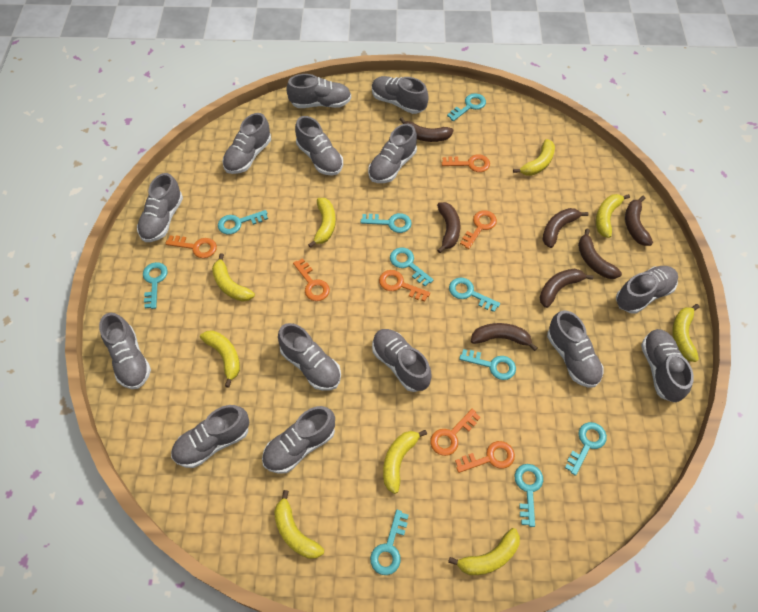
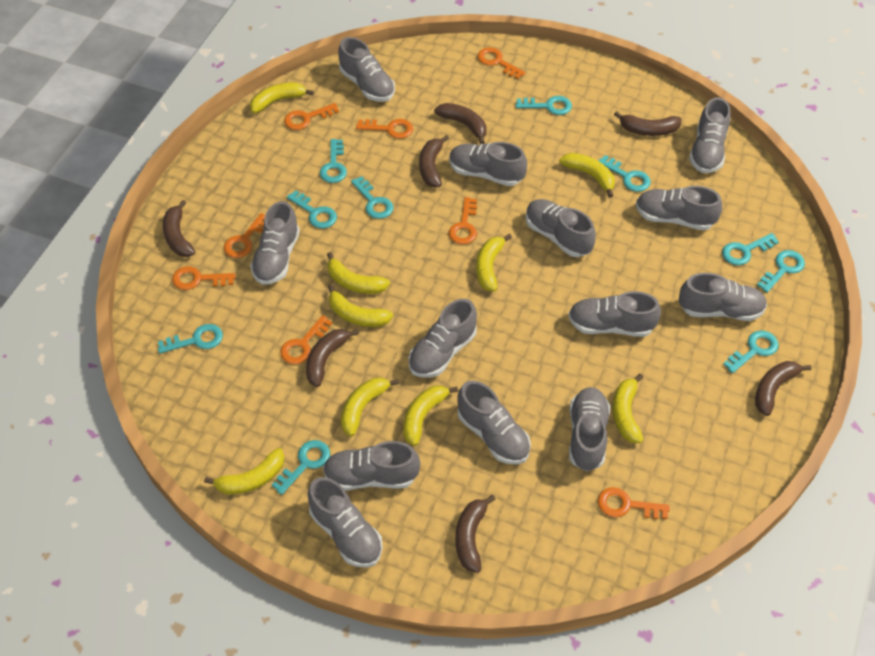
grey shoe: [99,313,151,389] [137,173,183,242] [171,405,249,468] [222,113,271,174] [262,406,335,474] [278,323,341,391] [286,74,351,108] [295,116,343,176] [368,124,417,183] [372,76,429,114] [372,329,432,392] [547,310,603,388] [616,266,678,314] [641,329,694,402] = 14 -> [250,201,300,285] [308,477,383,568] [323,441,420,491] [338,37,395,102] [408,299,477,378] [449,142,527,186] [457,381,531,464] [526,199,596,257] [568,291,661,337] [569,387,610,471] [636,186,722,230] [679,273,767,321] [689,97,730,173] = 13
orange key: [165,235,217,258] [293,258,330,301] [379,270,430,302] [430,409,481,456] [442,154,490,172] [455,441,515,473] [460,210,497,249] = 7 -> [172,266,236,290] [224,213,265,258] [280,315,332,364] [284,103,339,130] [356,119,413,139] [449,197,477,245] [477,47,525,79] [598,487,670,519] = 8

